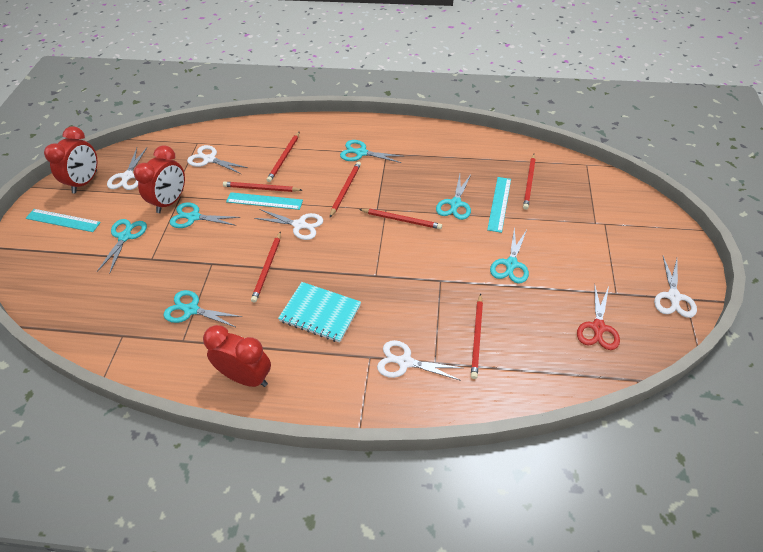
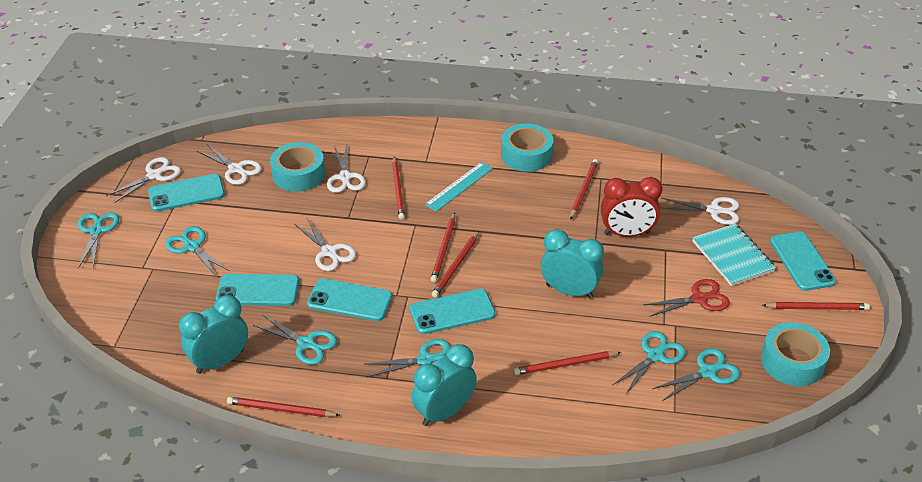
red clock: [44,127,98,193] [134,145,185,213] [203,325,271,387] = 3 -> [601,177,663,237] = 1
turquoise clock: none = 0 -> [179,295,248,374] [412,344,477,426] [541,229,604,298] = 3
turquoise phone: none = 0 -> [148,174,225,212] [216,274,299,306] [307,279,392,321] [410,289,496,334] [770,232,836,291] = 5
turquoise ruler: [26,209,101,232] [226,192,303,210] [487,177,511,233] = 3 -> [425,162,493,212] = 1
turquoise tape: none = 0 -> [270,142,325,192] [501,124,553,172] [761,322,830,386] = 3

